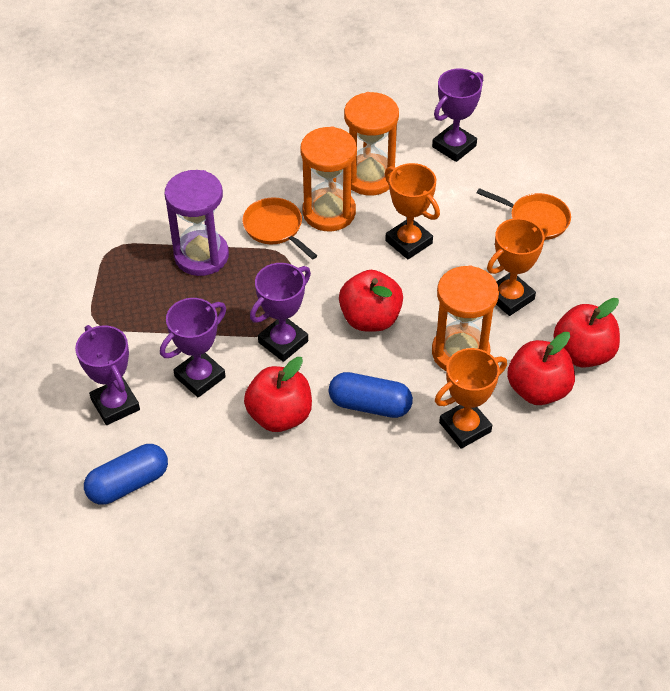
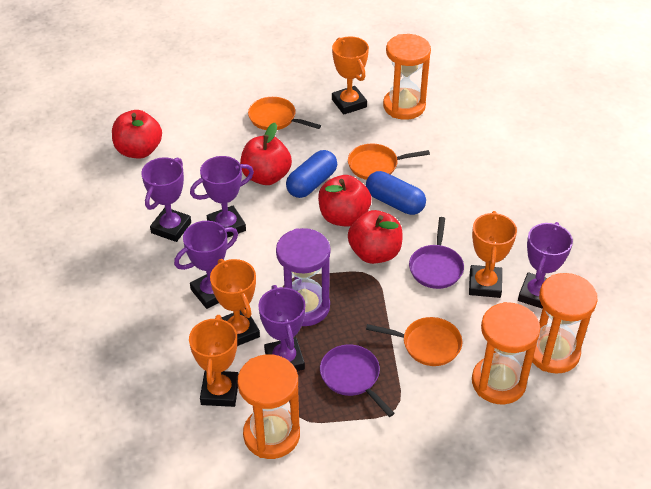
orange hourglass: [301,126,357,231] [344,92,399,196] [432,265,499,371] = 3 -> [237,354,300,459] [383,34,431,120] [472,302,540,404] [532,273,597,374] = 4
orange pan: [242,197,317,260] [477,188,571,240] = 2 -> [248,97,321,130] [348,143,430,180] [366,317,462,366] = 3
orange trophy: [385,163,440,260] [435,348,507,449] [487,218,548,316] = 3 -> [189,315,239,407] [210,259,260,346] [332,37,369,115] [469,211,517,298] = 4
purple pan: none = 0 -> [320,344,395,417] [409,217,464,289] = 2
purple trophy: [75,325,140,425] [160,298,226,397] [250,263,311,362] [432,68,483,162] = 4 -> [141,157,191,242] [174,221,238,309] [190,156,254,238] [258,285,305,371] [518,222,573,309] = 5

